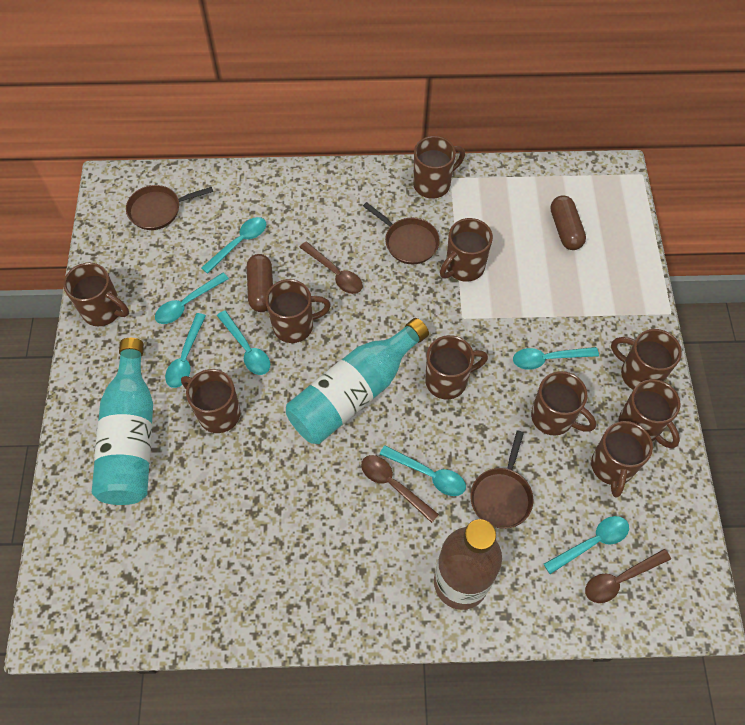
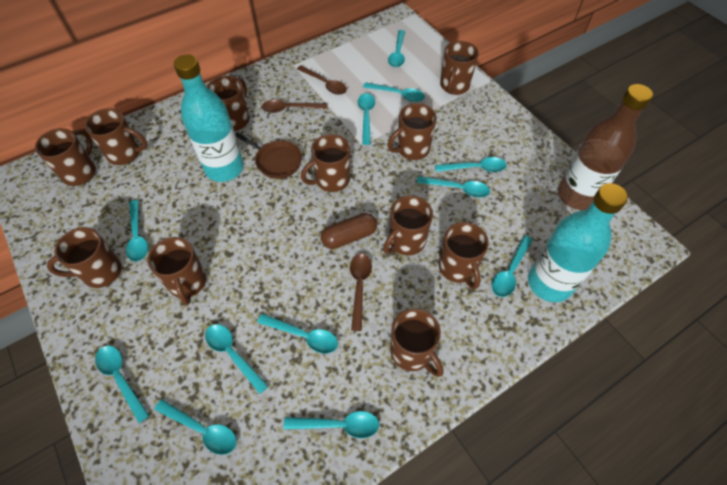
brown capsule: [247,254,273,312] [550,195,586,250] = 2 -> [321,213,377,249] = 1
brown mug: [63,263,129,326] [181,369,241,433] [266,279,331,343] [413,136,465,199] [425,335,488,399] [440,218,493,282] [531,371,596,436] [591,421,653,498] [611,329,682,390] [618,379,680,449] = 10 -> [35,128,96,186] [47,227,121,288] [85,108,147,165] [148,237,206,305] [207,76,250,131] [301,134,350,192] [383,196,433,255] [387,103,437,160] [390,308,444,377] [439,222,489,289] [440,41,479,95] = 11
brown pan: [126,185,213,230] [363,202,440,264] [470,430,533,529] = 3 -> [235,132,302,179] = 1
turquoise spoon: [155,273,229,324] [165,313,206,388] [201,217,266,274] [217,310,270,375] [380,445,466,496] [513,347,599,370] [544,516,629,574] = 7 -> [95,346,150,423] [126,200,148,262] [154,399,237,455] [205,324,268,394] [257,314,338,354] [283,411,379,438] [358,93,375,145] [363,82,425,102] [388,30,405,68] [417,176,490,198] [435,157,507,172] [492,235,533,297] = 12

